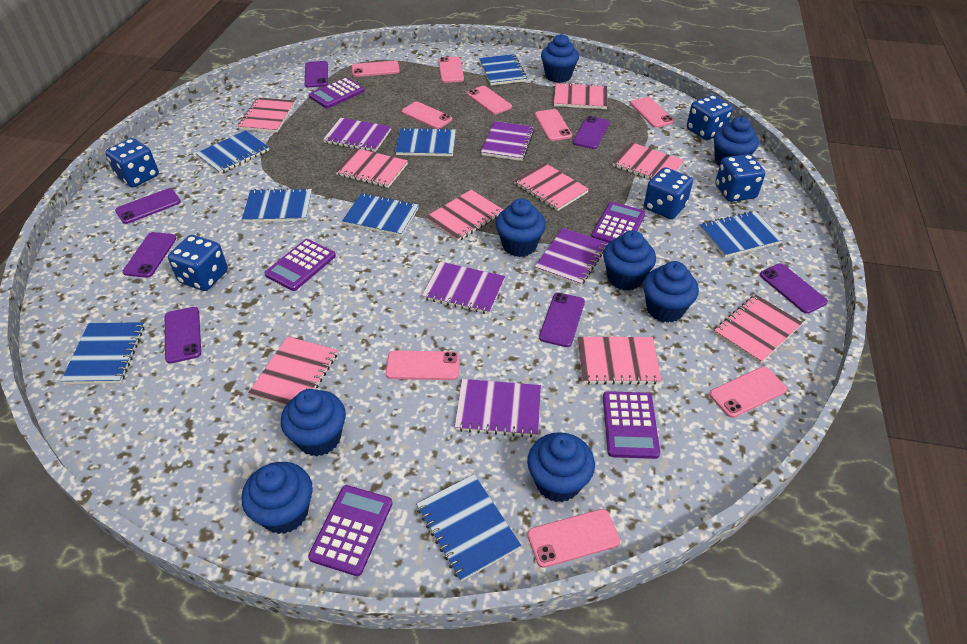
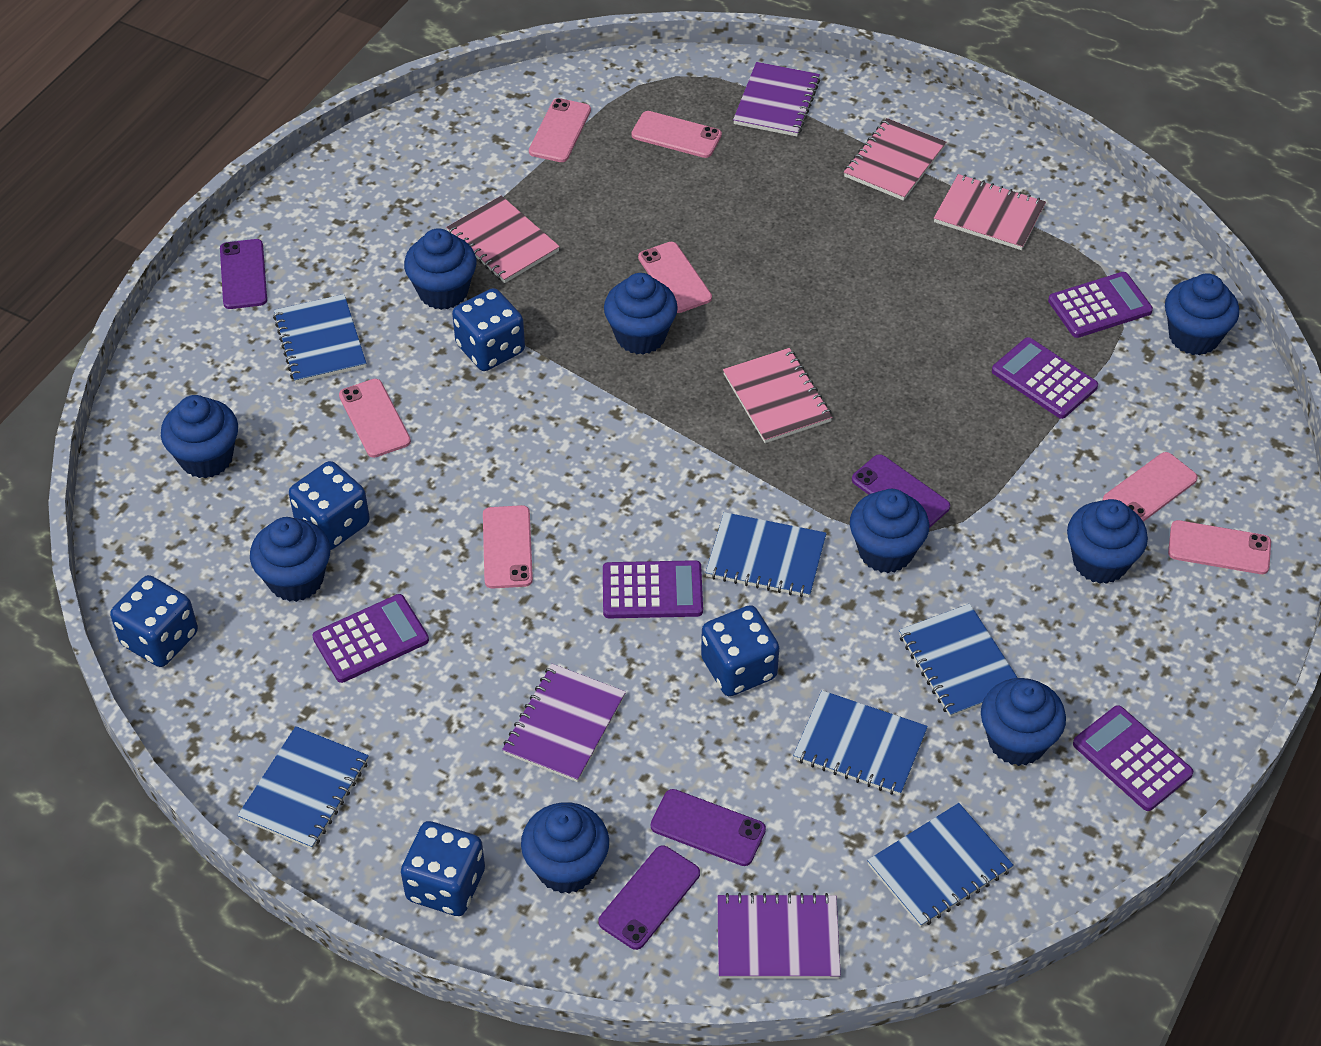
blue cupcake: [242,462,313,534] [281,389,346,457] [496,198,546,257] [527,432,595,502] [541,34,579,83] [603,230,656,291] [643,261,699,323] [713,117,759,167] = 8 -> [161,395,238,478] [250,517,330,602] [404,228,477,310] [521,802,609,894] [604,273,678,355] [850,489,929,573] [981,678,1066,766] [1067,499,1148,584] [1165,273,1239,355] = 9
blue notebook: [61,322,144,384] [196,130,269,174] [242,188,312,222] [342,193,419,236] [395,127,456,156] [416,474,521,581] [479,54,527,85] [699,211,783,258] = 8 -> [237,726,369,849] [273,294,366,384] [706,512,827,598] [793,690,928,796] [867,803,1014,927] [899,604,1018,717] = 6
pink notebook: [238,97,295,133] [248,336,338,406] [335,148,408,188] [426,190,503,242] [514,163,589,211] [554,82,608,109] [577,337,662,385] [612,142,684,180] [714,294,803,364] = 9 -> [446,196,560,283] [723,348,833,443] [844,118,946,201] [934,174,1046,250] = 4
pink phone: [352,61,400,77] [386,350,460,380] [402,101,452,129] [438,57,464,83] [467,86,512,115] [527,509,621,568] [535,109,572,141] [630,97,674,128] [709,367,787,418] = 9 -> [339,379,411,458] [483,505,533,589] [529,98,591,162] [631,111,722,158] [638,242,712,313] [1102,452,1198,522] [1168,520,1271,574] = 7
purple notebook: [323,118,391,152] [422,262,505,314] [455,379,541,437] [481,121,535,161] [535,228,607,286] = 5 -> [502,664,626,782] [717,893,841,979] [733,62,820,136] = 3
purple phone: [115,188,181,224] [123,232,177,278] [165,307,201,363] [305,61,328,88] [539,293,585,347] [573,116,610,149] [760,263,828,314] = 7 -> [220,239,267,309] [598,845,700,950] [651,789,766,866] [852,454,950,528] = 4

